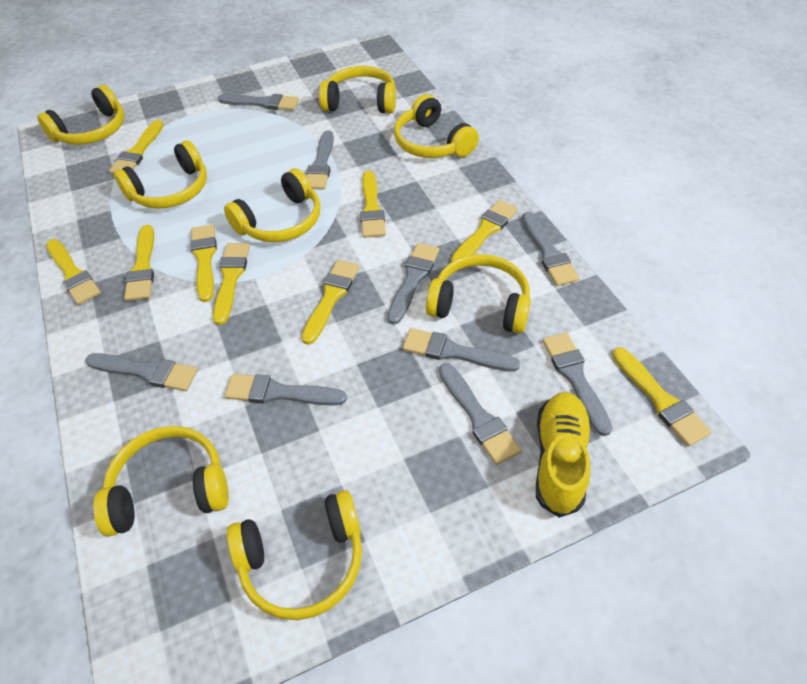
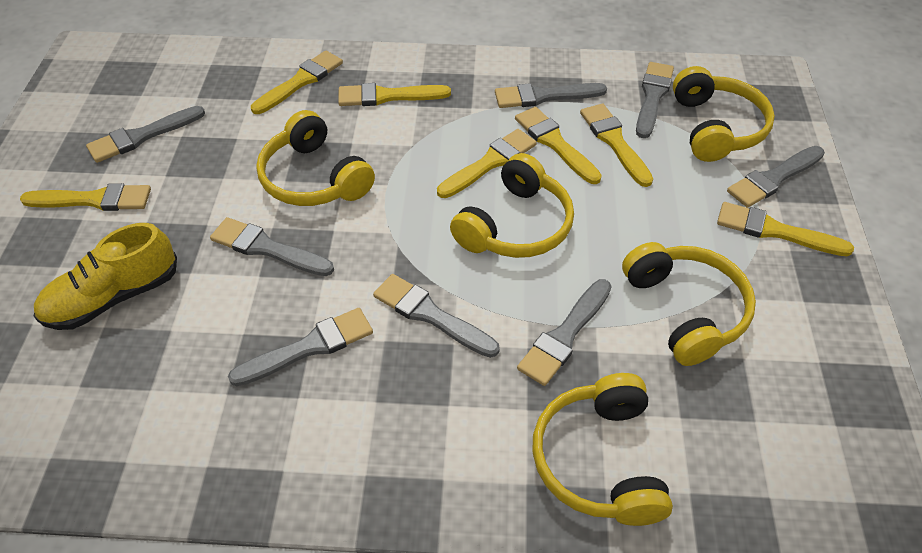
grey brush: [85,353,198,391] [218,94,299,110] [225,374,347,405] [306,130,334,190] [387,243,439,324] [403,328,520,372] [439,363,521,465] [522,212,579,286] [543,333,612,436] = 9 -> [86,106,205,163] [210,217,334,276] [228,308,373,386] [373,274,500,358] [495,83,607,108] [517,279,612,386] [636,62,674,138] [727,146,825,208] = 8
yellow brush: [46,239,101,305] [109,120,164,174] [124,225,154,301] [190,224,217,302] [213,243,250,325] [301,260,360,345] [360,171,386,238] [451,200,518,262] [612,347,712,446] = 9 -> [20,183,151,211] [251,51,343,114] [338,83,451,106] [437,129,537,198] [515,107,602,184] [580,104,653,187] [717,202,854,256] = 7
yellow headphones: [37,85,125,145] [93,426,229,536] [114,140,207,209] [224,168,320,242] [227,490,362,620] [319,66,396,114] [394,94,479,158] [426,254,531,334] = 8 -> [256,110,375,206] [450,153,574,258] [532,373,673,526] [622,242,756,366] [673,66,775,162] = 5

